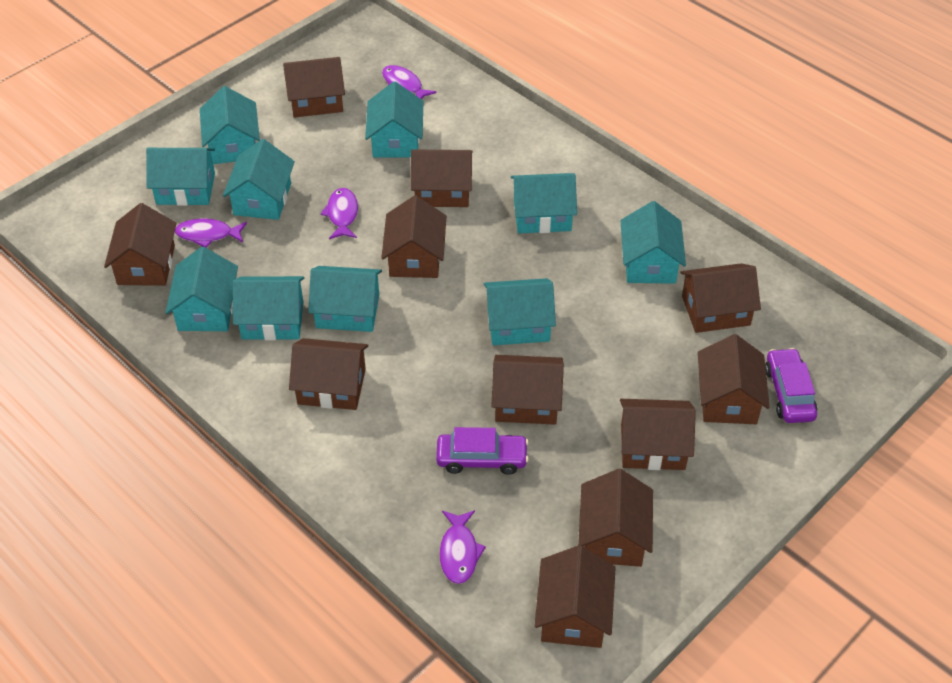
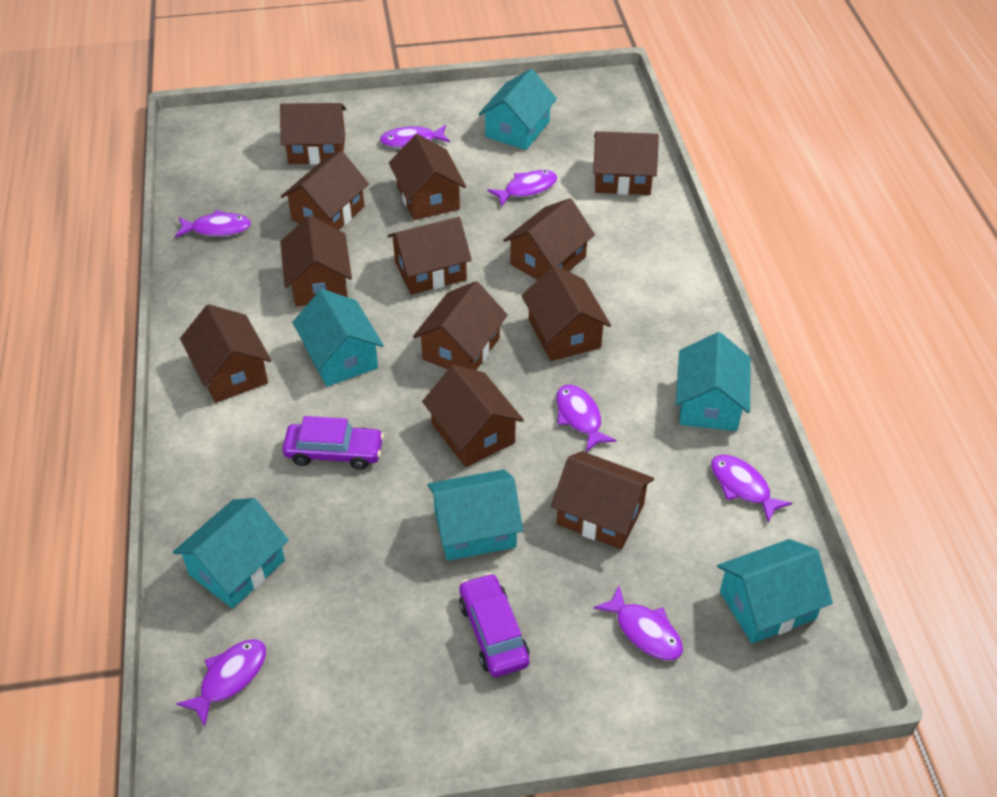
brown house: [104,203,177,286] [283,57,345,118] [289,338,368,410] [381,195,447,278] [411,150,473,207] [491,355,564,425] [534,545,616,648] [578,469,653,567] [620,399,696,470] [680,263,761,333] [698,334,770,424] = 11 -> [180,304,271,403] [280,103,346,165] [280,215,352,307] [281,151,369,230] [388,217,472,295] [389,134,466,220] [413,281,508,370] [422,365,524,467] [503,198,595,280] [522,265,611,361] [551,451,654,549] [593,131,659,195] = 12
purple fish: [175,218,247,248] [320,188,358,239] [382,65,437,99] [439,510,486,584] = 4 -> [175,210,251,238] [176,639,266,727] [380,125,450,148] [487,170,557,207] [556,385,617,452] [593,586,683,660] [711,455,792,523] = 7
turquoise house: [146,148,215,206] [165,247,238,331] [200,86,260,164] [223,139,295,220] [232,276,304,340] [308,266,382,332] [365,81,424,158] [484,278,556,345] [511,173,577,233] [620,201,686,284] = 10 -> [173,498,289,609] [292,289,384,387] [428,469,523,561] [479,69,557,150] [676,332,751,431] [717,539,833,644] = 6

